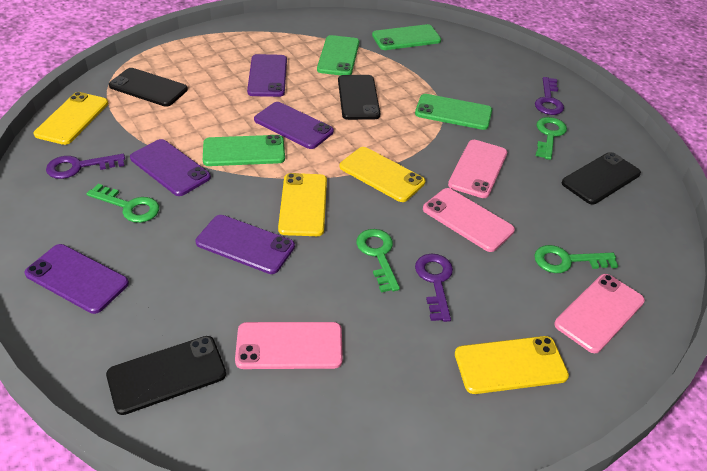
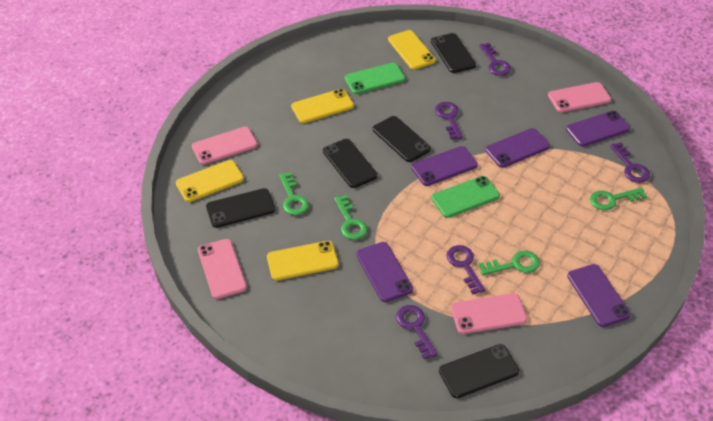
black phone: [106,336,226,415] [109,68,188,107] [338,75,380,120] [562,152,641,204] = 4 -> [206,188,275,228] [323,139,378,188] [373,116,431,162] [431,33,476,73] [439,344,519,398] = 5
green phone: [203,135,285,166] [317,35,359,75] [372,24,441,50] [415,94,492,130] = 4 -> [344,63,405,94] [431,176,500,218] = 2
purple key: [46,154,125,179] [415,254,453,322] [535,77,564,115] = 3 -> [396,305,438,359] [435,102,463,140] [447,245,486,294] [479,43,511,76] [610,142,650,183] = 5

